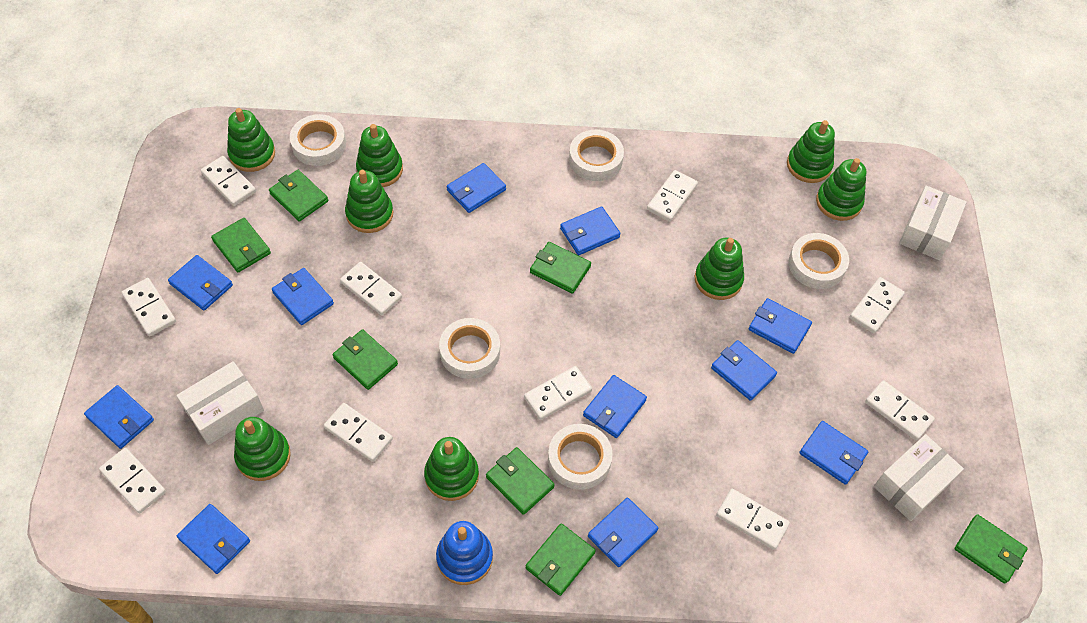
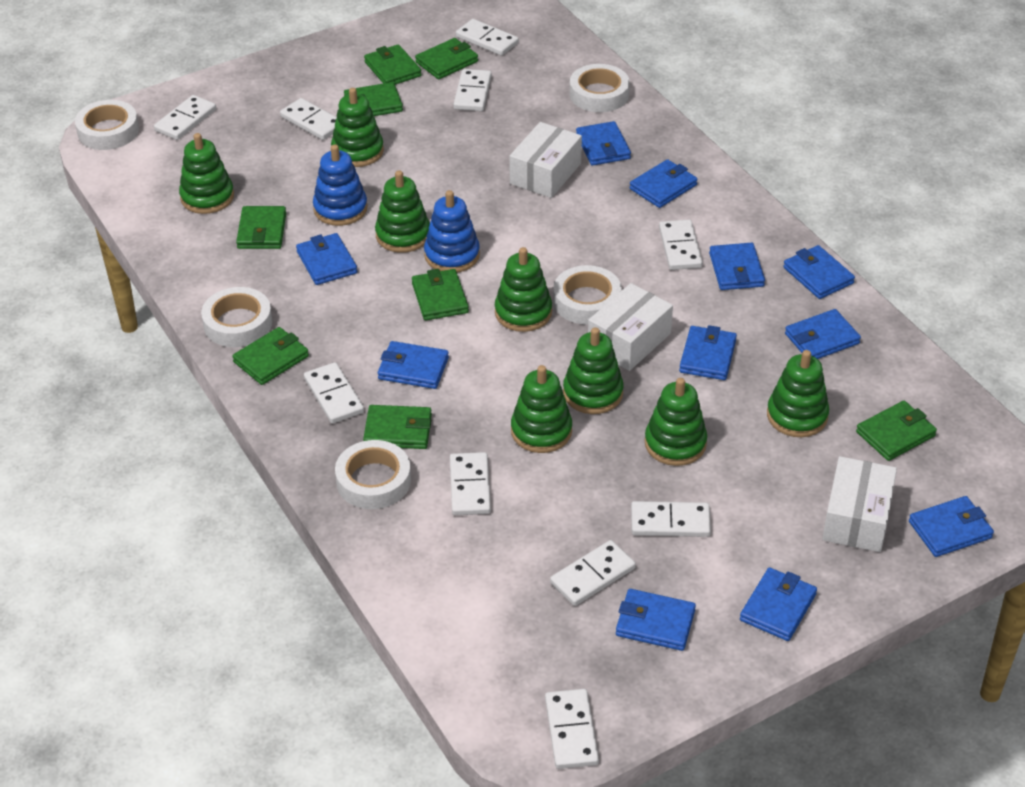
blue stacking toy: [436,521,493,585] = 1 -> [313,144,367,226] [424,190,480,273] = 2
green wallet: [211,218,271,272] [269,170,328,221] [333,329,398,390] [486,447,555,515] [525,523,596,596] [530,242,591,294] [954,514,1028,584] = 7 -> [232,327,309,385] [236,206,286,249] [344,82,403,116] [363,405,432,449] [364,45,422,85] [412,269,469,320] [415,38,478,79] [856,401,937,461] = 8

